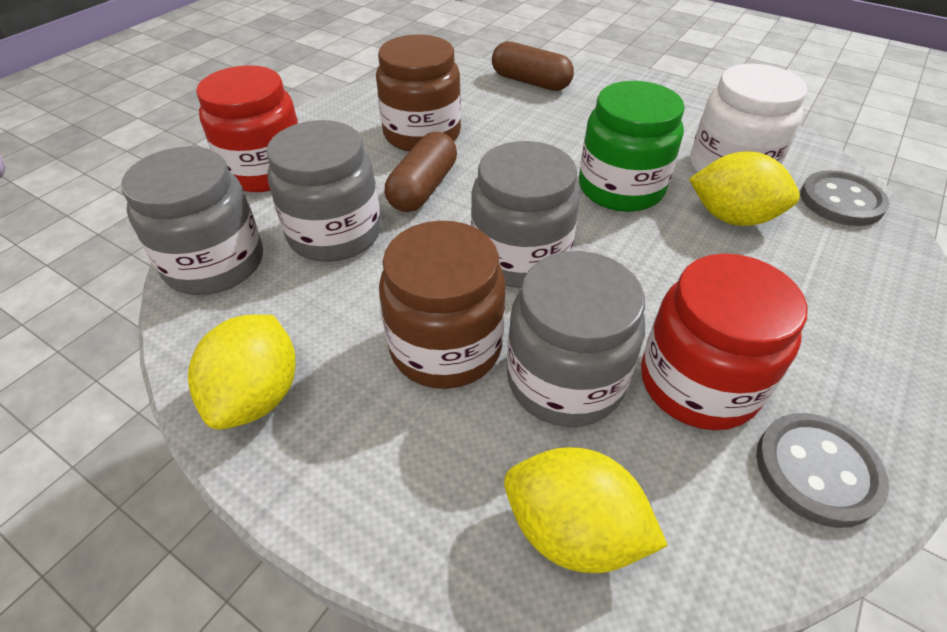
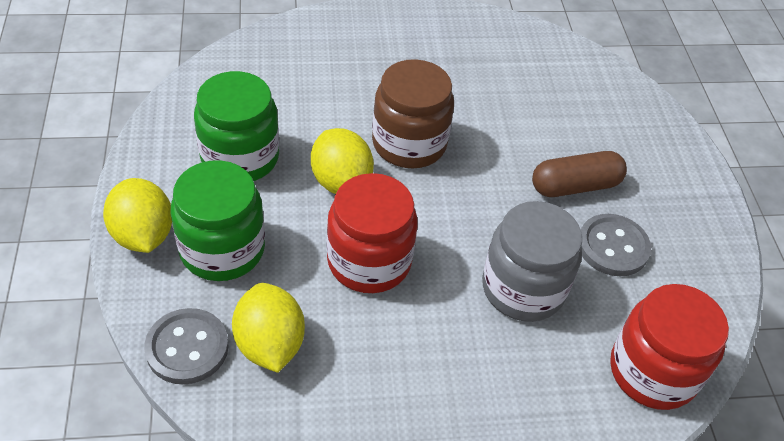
brown capsule: [385,132,457,212] [492,41,574,91] = 2 -> [532,151,627,197] = 1
brown jar: [376,35,461,152] [379,221,506,389] = 2 -> [372,59,454,168] = 1
green jar: [579,81,685,212] = 1 -> [170,160,265,281] [194,71,279,181] = 2
grey jar: [121,146,263,295] [266,120,381,262] [471,141,580,288] [507,251,645,427] = 4 -> [482,201,582,322] = 1
white jar: [691,64,807,173] = 1 -> none = 0

